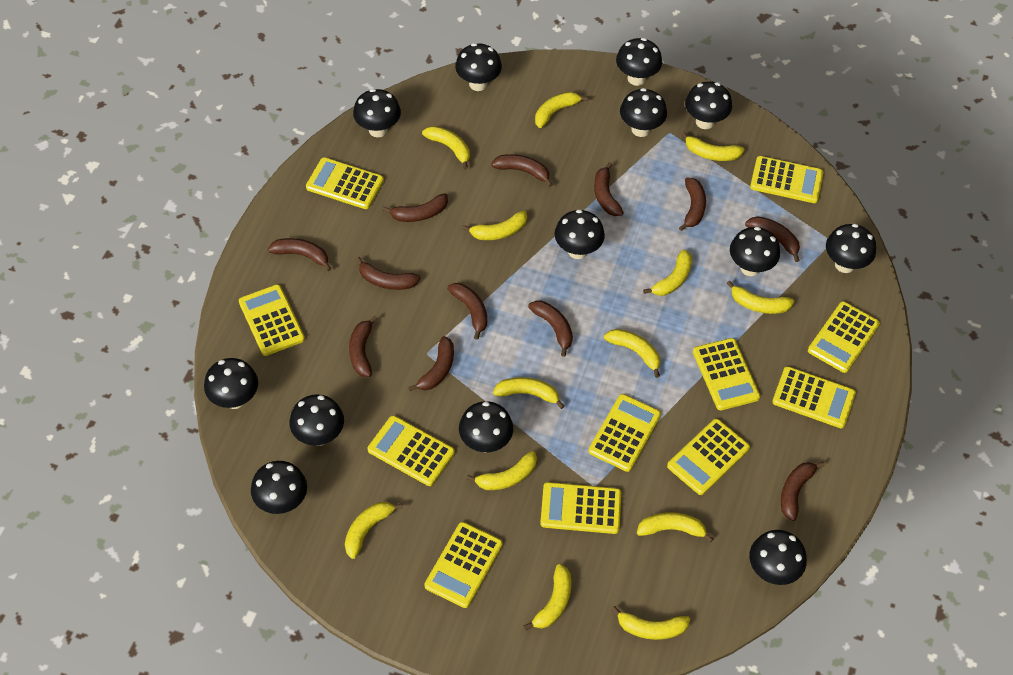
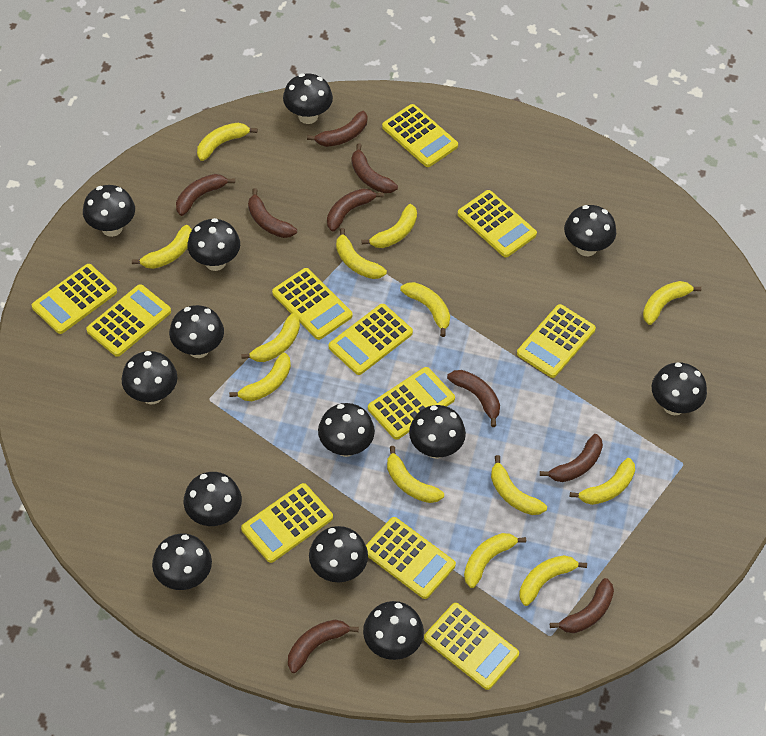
brown banana: [268,238,331,272] [349,316,378,377] [356,257,421,290] [383,193,448,222] [408,336,454,391] [447,283,487,340] [491,154,553,187] [528,301,573,357] [594,162,624,216] [679,177,706,231] [745,216,800,262] [781,462,825,521] = 12 -> [176,174,235,216] [248,188,297,238] [288,620,359,673] [307,111,368,147] [327,189,384,231] [352,143,398,193] [447,370,500,427] [540,434,603,482] [550,578,614,633] = 9

